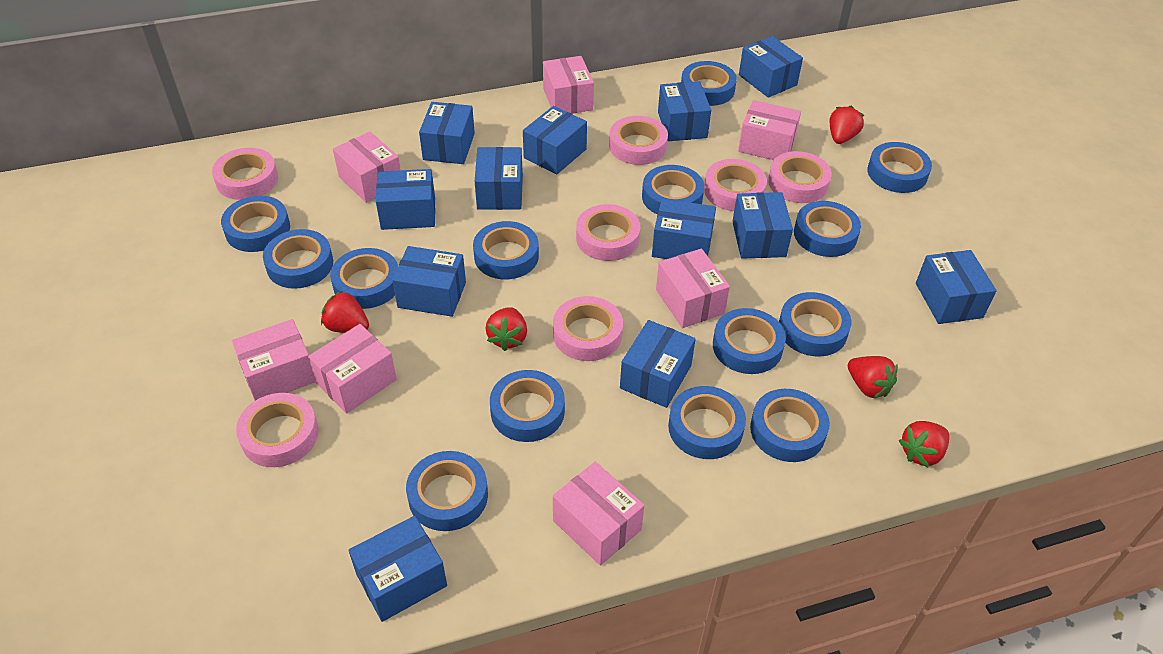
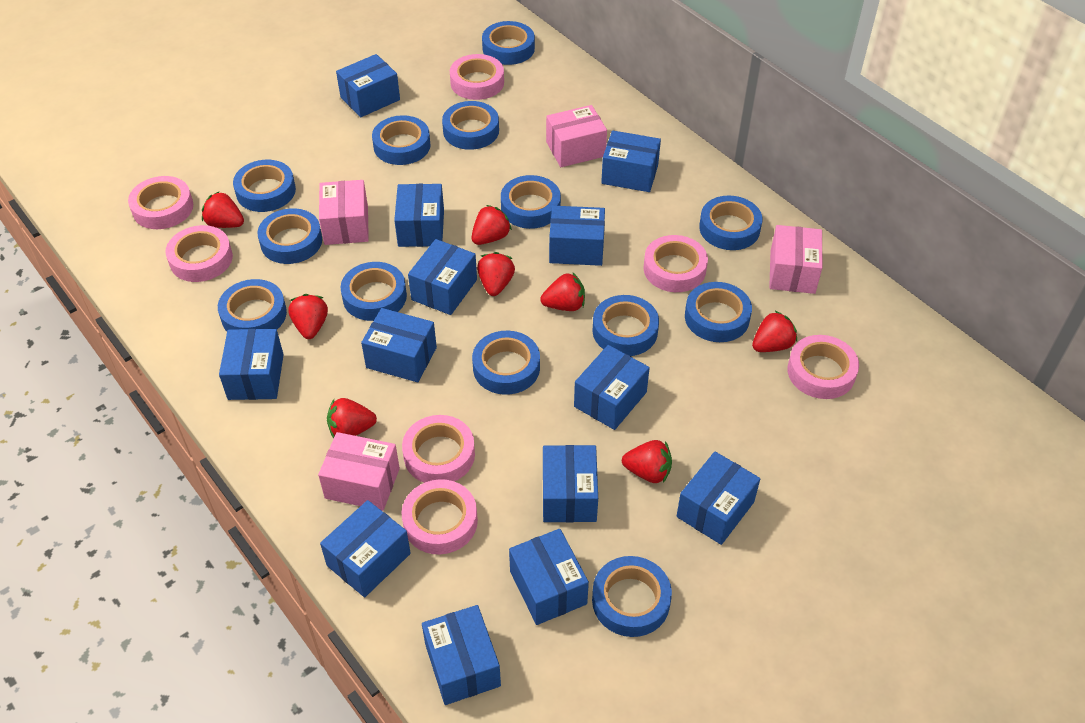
blue box: [348,516,447,622] [376,169,435,230] [392,246,466,317] [419,102,475,164] [475,147,523,210] [523,106,587,174] [620,320,695,408] [652,198,716,259] [658,81,711,141] [732,192,793,259] [739,36,803,98] [916,250,997,324] = 12 -> [219,329,284,400] [320,500,411,597] [336,54,400,117] [361,308,437,382] [394,184,444,247] [408,239,477,315] [422,605,501,705] [509,529,589,625] [543,445,598,522] [549,206,605,266] [574,345,650,430] [601,130,661,192] [677,452,760,545] = 13
blue tape: [221,196,290,252] [263,229,333,289] [330,248,398,309] [406,451,488,531] [473,221,539,279] [490,370,565,442] [642,165,704,214] [668,386,746,459] [681,61,737,106] [713,308,786,374] [750,389,830,462] [779,292,852,357] [794,201,861,257] [867,142,932,193] = 14 -> [218,279,287,331] [233,160,296,212] [257,208,322,264] [341,262,407,321] [372,115,431,165] [442,101,499,150] [472,331,540,395] [482,21,535,65] [501,175,561,229] [592,556,672,637] [593,295,659,356] [685,282,752,342] [699,196,763,250] = 13
pink box: [232,319,316,401] [308,324,397,413] [333,131,401,203] [543,56,594,114] [553,462,645,566] [656,248,730,328] [738,100,801,160] = 7 -> [318,432,400,511] [319,180,369,245] [546,105,607,167] [769,225,823,294] = 4
red strawberry: [321,291,369,333] [485,307,527,351] [829,106,864,144] [848,356,898,399] [899,421,949,467] = 5 -> [202,191,244,228] [288,294,328,339] [327,398,377,438] [471,205,512,245] [477,252,515,296] [540,273,585,311] [622,440,672,483] [752,311,797,352] = 8

